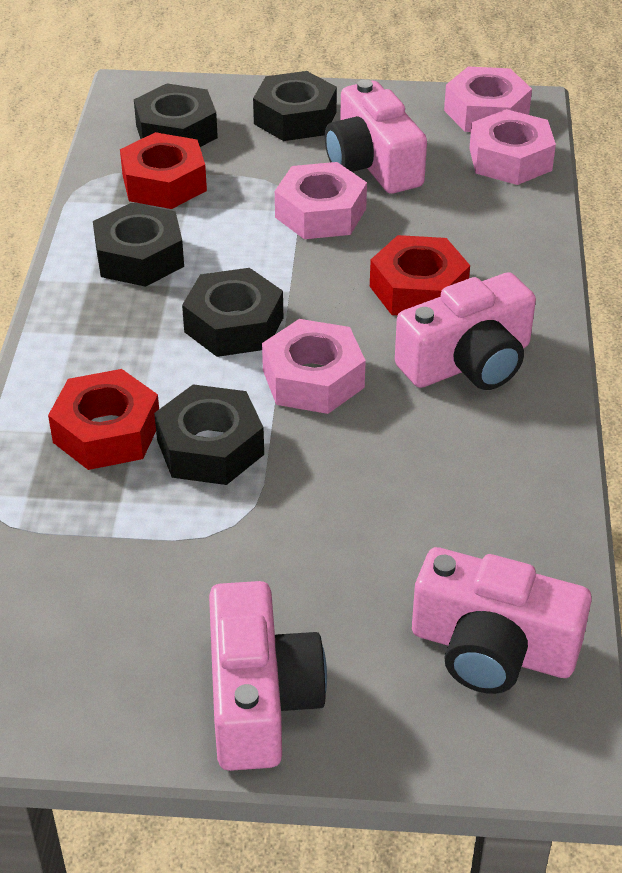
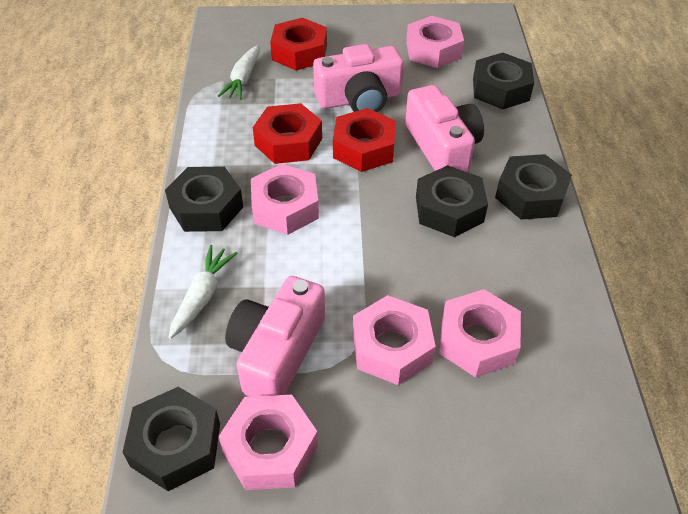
pink camera: [209,581,327,771] [325,80,427,194] [395,272,536,390] [412,547,592,694] = 4 -> [225,276,325,397] [313,44,404,112] [405,85,484,172] = 3
pink nut: [262,319,366,414] [275,162,367,239] [444,67,532,132] [469,109,556,185] = 4 -> [218,395,318,490] [251,164,319,235] [353,295,436,385] [406,16,464,68] [439,289,521,378] = 5
white carrot: none = 0 -> [169,245,237,339] [218,45,260,100] = 2

